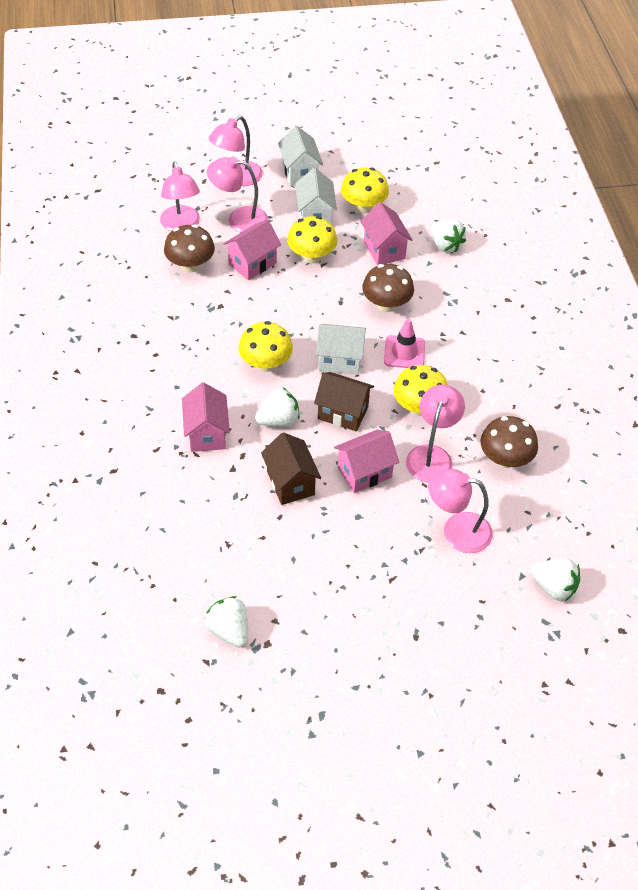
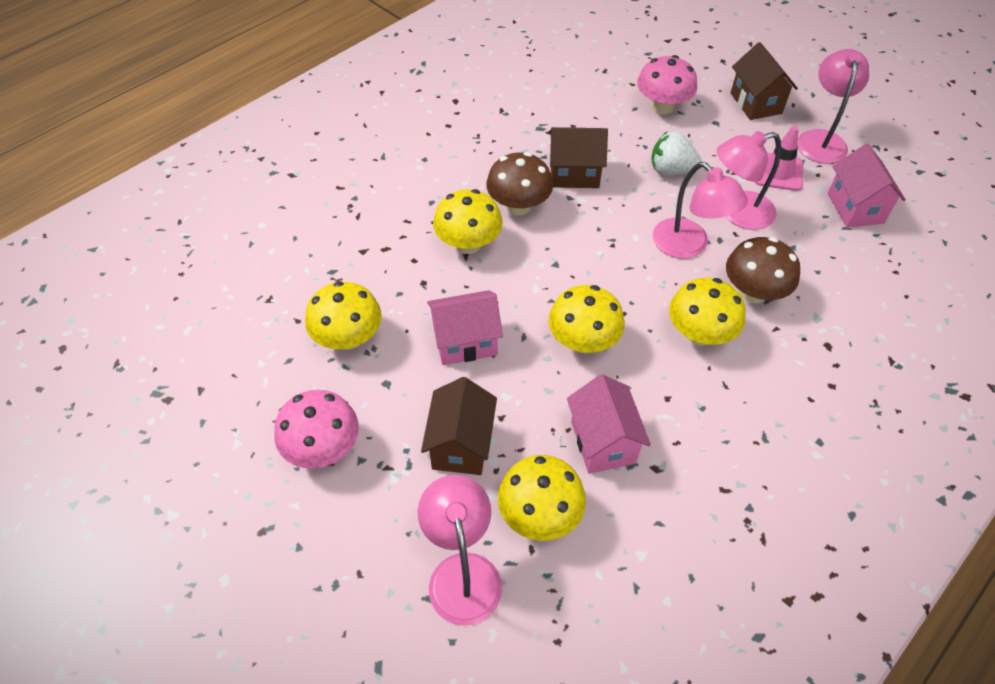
brown house: [261,432,321,505] [314,372,374,432] = 2 -> [421,377,497,475] [549,127,608,188] [731,42,798,120] = 3
brown mushroom: [164,224,215,273] [362,264,414,312] [481,416,538,468] = 3 -> [486,152,553,215] [726,237,800,303] = 2
pink house: [182,383,230,452] [223,219,281,280] [334,430,399,493] [360,202,412,266] = 4 -> [427,290,503,365] [567,374,651,474] [828,144,906,228] = 3
pink lamp: [160,161,200,231] [207,157,268,233] [209,116,263,186] [406,385,465,482] [428,469,493,553] = 5 -> [418,475,502,626] [653,162,748,259] [717,131,781,230] [797,49,869,164] = 4
pink mushroom: none = 0 -> [274,390,359,468] [637,55,697,114] = 2
white house: [278,126,323,186] [295,168,337,224] [316,324,366,374] = 3 -> none = 0
white strawberry: [204,596,248,648] [255,388,300,426] [431,219,466,253] [531,559,580,601] = 4 -> [651,132,703,175] = 1
yellow mushroom: [238,321,293,372] [287,216,337,264] [341,167,389,213] [394,365,448,416] = 4 -> [305,281,382,350] [433,189,503,254] [498,455,586,541] [549,285,625,353] [669,278,746,346] = 5

